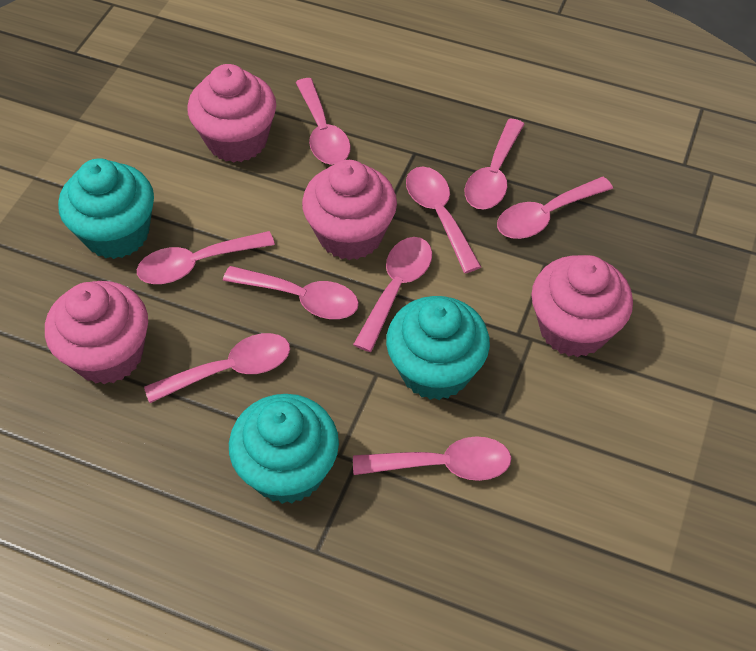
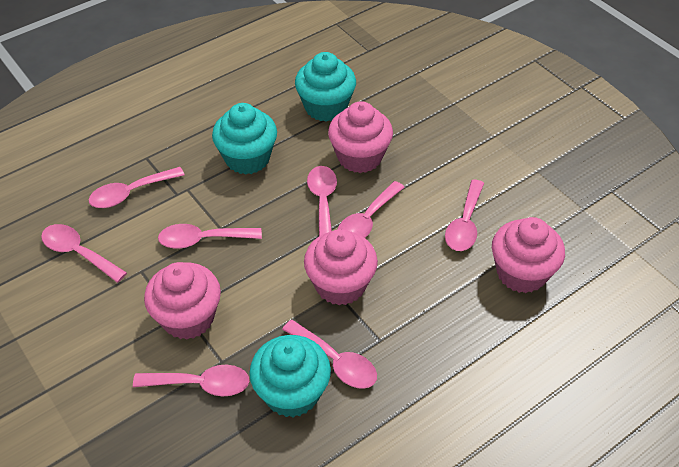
pink spoon: [137,231,275,284] [144,333,290,403] [223,266,359,319] [296,78,351,165] [353,237,432,352] [353,436,511,481] [406,167,481,273] [465,119,524,209] [497,177,613,239] = 9 -> [41,224,127,283] [89,167,185,208] [133,365,249,396] [158,224,262,249] [282,320,377,389] [307,166,337,236] [338,181,405,238] [445,180,484,251] = 8

